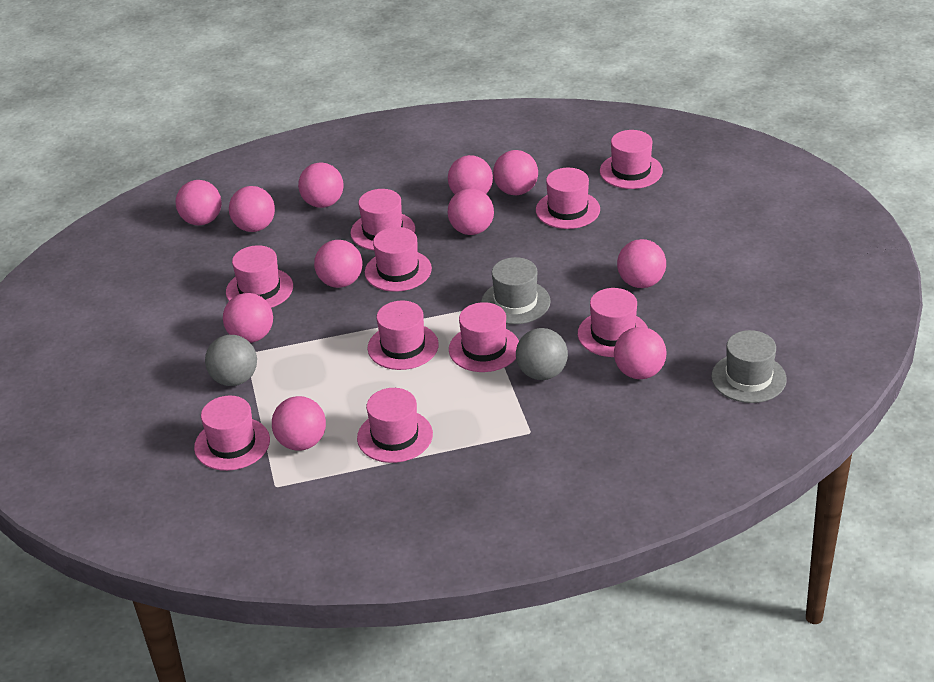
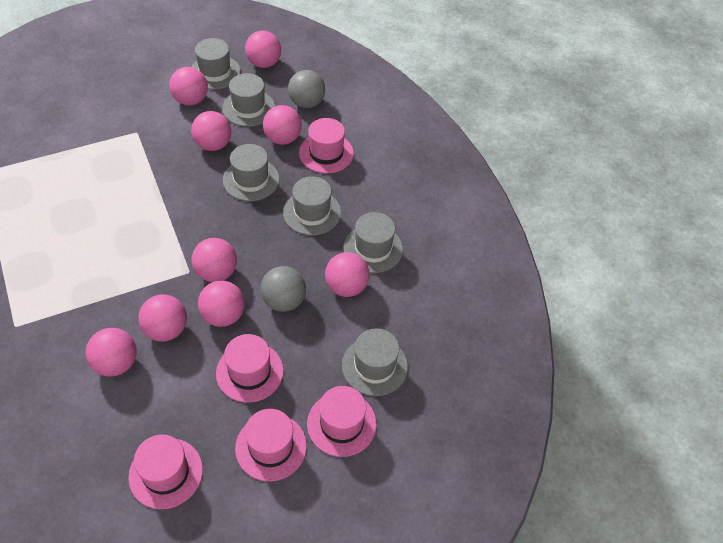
grey hat: [481,257,551,324] [711,330,787,403] = 2 -> [191,38,241,90] [222,73,275,127] [223,144,279,201] [283,176,341,235] [342,328,408,396] [343,212,403,273] = 6
pink ball: [176,180,222,225] [223,293,273,343] [229,186,275,232] [272,396,326,451] [298,162,344,208] [314,240,362,288] [448,155,493,194] [448,188,494,235] [493,150,538,195] [614,327,667,379] [617,239,666,288] = 11 -> [86,328,137,377] [138,294,187,342] [169,67,208,105] [191,111,231,151] [192,238,237,282] [198,281,245,327] [245,31,281,68] [263,105,302,145] [325,252,370,297] = 9
pink hat: [194,396,270,471] [226,245,293,308] [350,189,415,250] [357,388,433,463] [365,227,432,292] [368,301,439,370] [449,302,519,372] [536,168,600,229] [578,288,648,357] [600,130,663,189] = 10 -> [128,435,203,509] [216,334,284,403] [235,409,307,481] [299,118,354,173] [307,386,377,457] = 5

